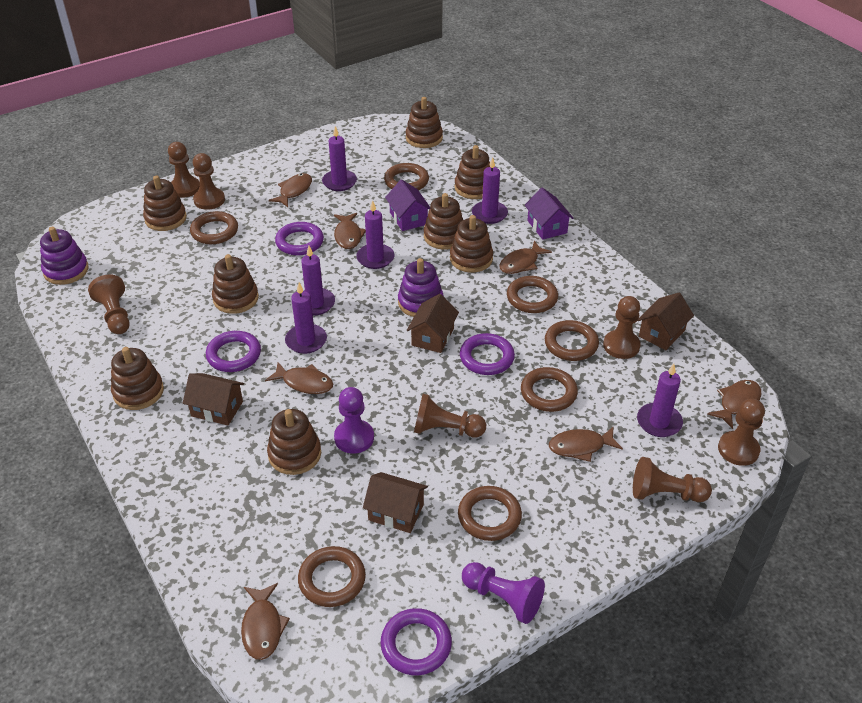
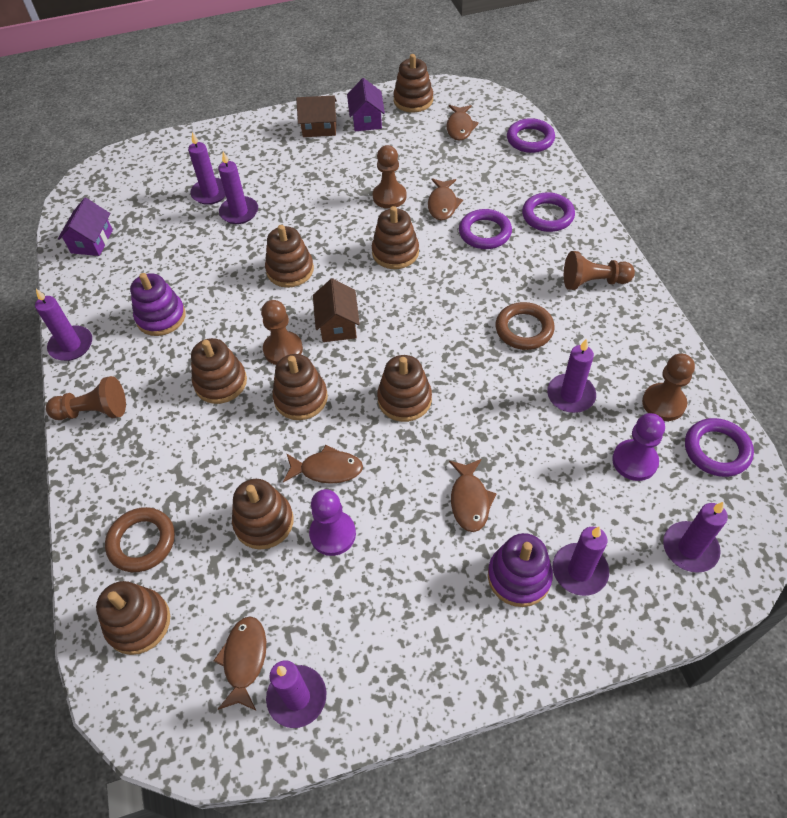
brown fish: [241,583,290,660] [265,362,333,394] [269,173,312,207] [334,213,366,249] [499,240,552,274] [549,426,623,462] [707,380,761,429] = 7 -> [213,616,266,710] [283,445,363,484] [428,178,463,221] [446,105,479,141] [449,459,497,532] = 5
brown house: [183,373,244,425] [363,472,428,533] [407,294,459,353] [638,293,694,350] = 4 -> [296,96,337,137] [313,278,360,342] = 2
brown pawn: [88,274,129,334] [168,142,200,198] [193,153,225,210] [414,394,486,438] [603,296,641,359] [633,457,712,502] [718,399,765,466] = 7 -> [46,376,126,420] [261,300,303,365] [373,145,407,209] [564,251,635,290] [642,354,695,421] = 5
brown ring: [190,211,238,244] [298,546,366,607] [384,163,429,190] [458,486,522,541] [507,276,558,313] [521,367,578,412] [545,320,599,361] = 7 -> [105,507,175,572] [496,302,555,350] = 2
purple candle: [285,283,327,354] [301,246,335,315] [322,126,357,191] [356,200,394,269] [472,157,508,224] [637,364,683,437] = 6 -> [35,289,92,361] [188,132,226,205] [218,151,258,224] [266,660,326,728] [547,338,596,413] [553,527,609,596] [663,502,728,573] = 7

